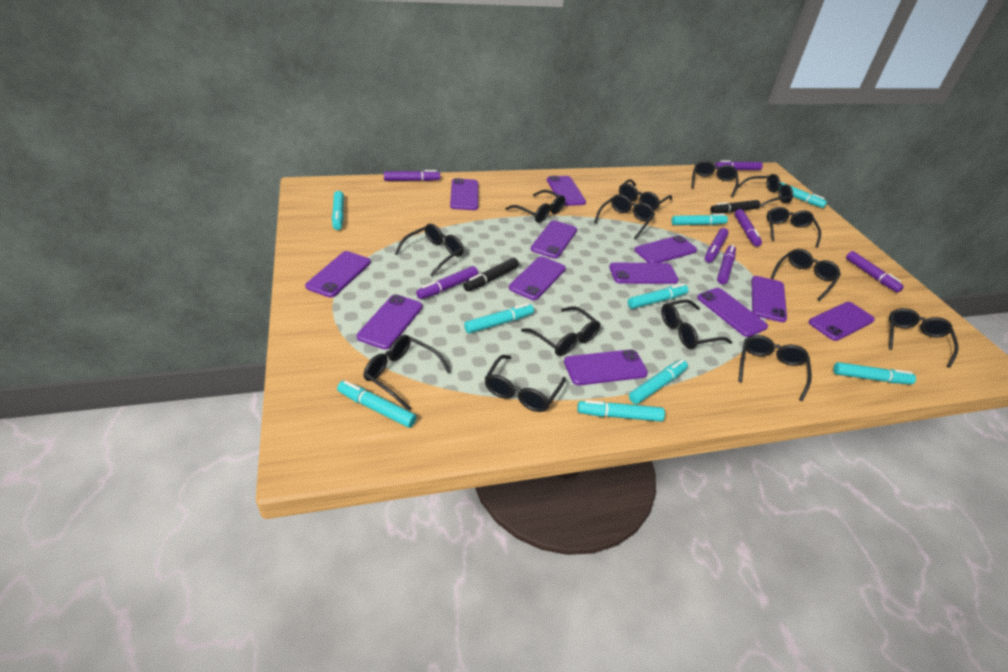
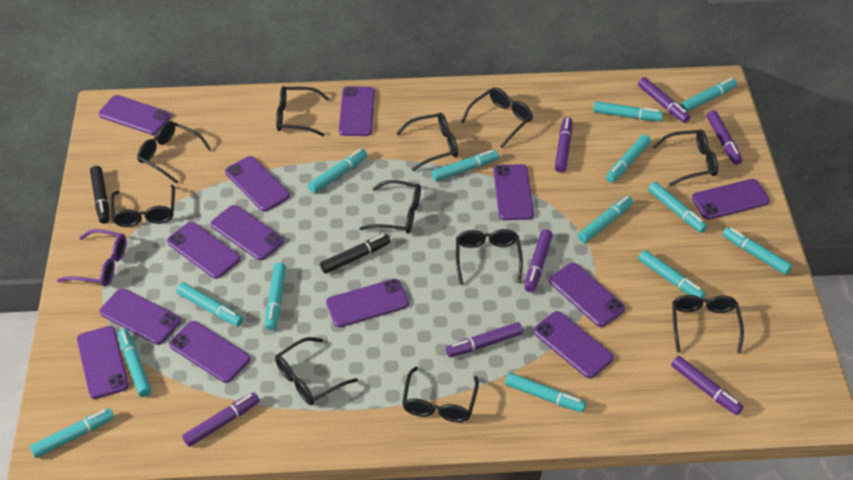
black glasses: [363,335,451,411] [395,224,464,276] [485,355,566,412] [506,190,565,223] [521,306,600,356] [594,194,655,239] [619,179,672,210] [661,299,732,349] [691,160,739,197] [737,174,793,208] [738,335,812,401] [766,207,821,248] [771,249,841,301] [889,308,958,368] = 14 -> [110,185,175,227] [137,121,211,184] [275,337,358,405] [276,86,330,136] [359,180,421,234] [396,113,458,171] [402,367,479,422] [456,229,523,285] [461,87,533,148] [653,129,718,186] [672,295,744,354] = 11
purple glasses: none = 0 -> [57,229,126,286] = 1
purple phone: [305,251,371,297] [357,294,423,349] [450,178,478,210] [509,256,566,300] [531,220,577,259] [547,176,586,206] [564,350,648,385] [609,262,679,284] [635,235,697,263] [697,288,768,337] [752,276,787,322] [809,302,875,341] = 12 -> [77,326,129,399] [99,95,171,135] [99,288,181,345] [167,222,241,279] [169,321,250,383] [211,205,284,260] [225,156,290,211] [326,279,409,327] [339,86,375,136] [493,164,534,220] [533,311,614,378] [549,263,625,327] [692,179,770,220] = 13
turquoise marker: [332,191,344,230] [337,381,417,428] [464,303,534,334] [577,400,665,421] [628,284,688,309] [629,360,688,404] [672,214,728,225] [778,182,827,208] [833,362,916,384] = 9 -> [30,408,114,458] [118,329,152,397] [176,282,243,326] [265,263,286,330] [308,149,367,193] [432,150,499,181] [505,373,586,412] [578,196,633,243] [593,101,663,121] [606,134,651,183] [638,250,706,299] [648,182,707,233] [681,78,737,112] [722,227,792,275] = 14

